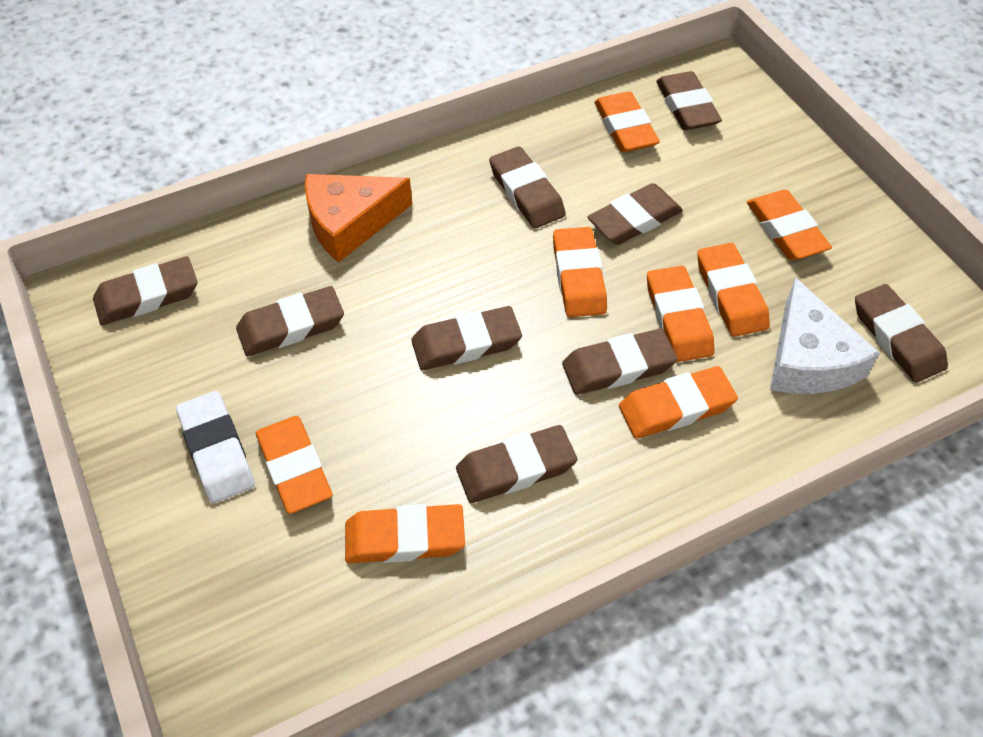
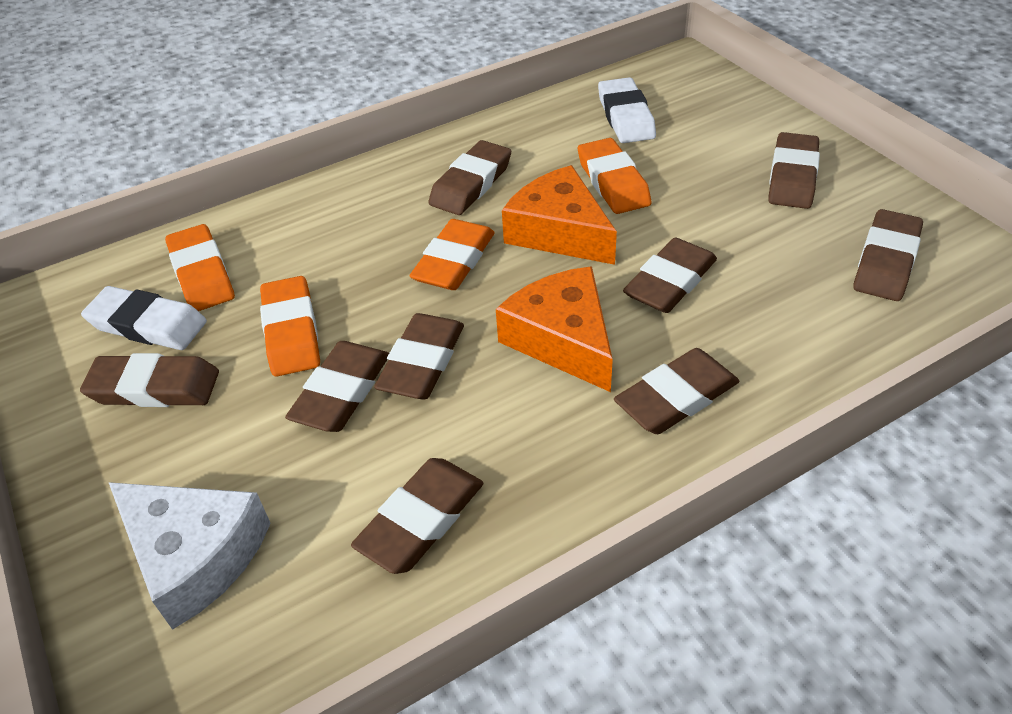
orange cheese: [305,174,412,263] = 1 -> [496,266,613,392] [502,165,617,265] = 2
orange eraser: [256,416,332,514] [345,504,465,564] [553,227,607,317] [594,91,660,152] [619,366,738,439] [647,266,715,362] [697,243,770,337] [747,190,832,260] = 8 -> [165,224,235,311] [260,276,320,377] [410,219,495,290] [578,138,651,214] = 4
white eraser: [176,391,255,503] = 1 -> [81,286,207,350] [598,77,656,143] = 2

